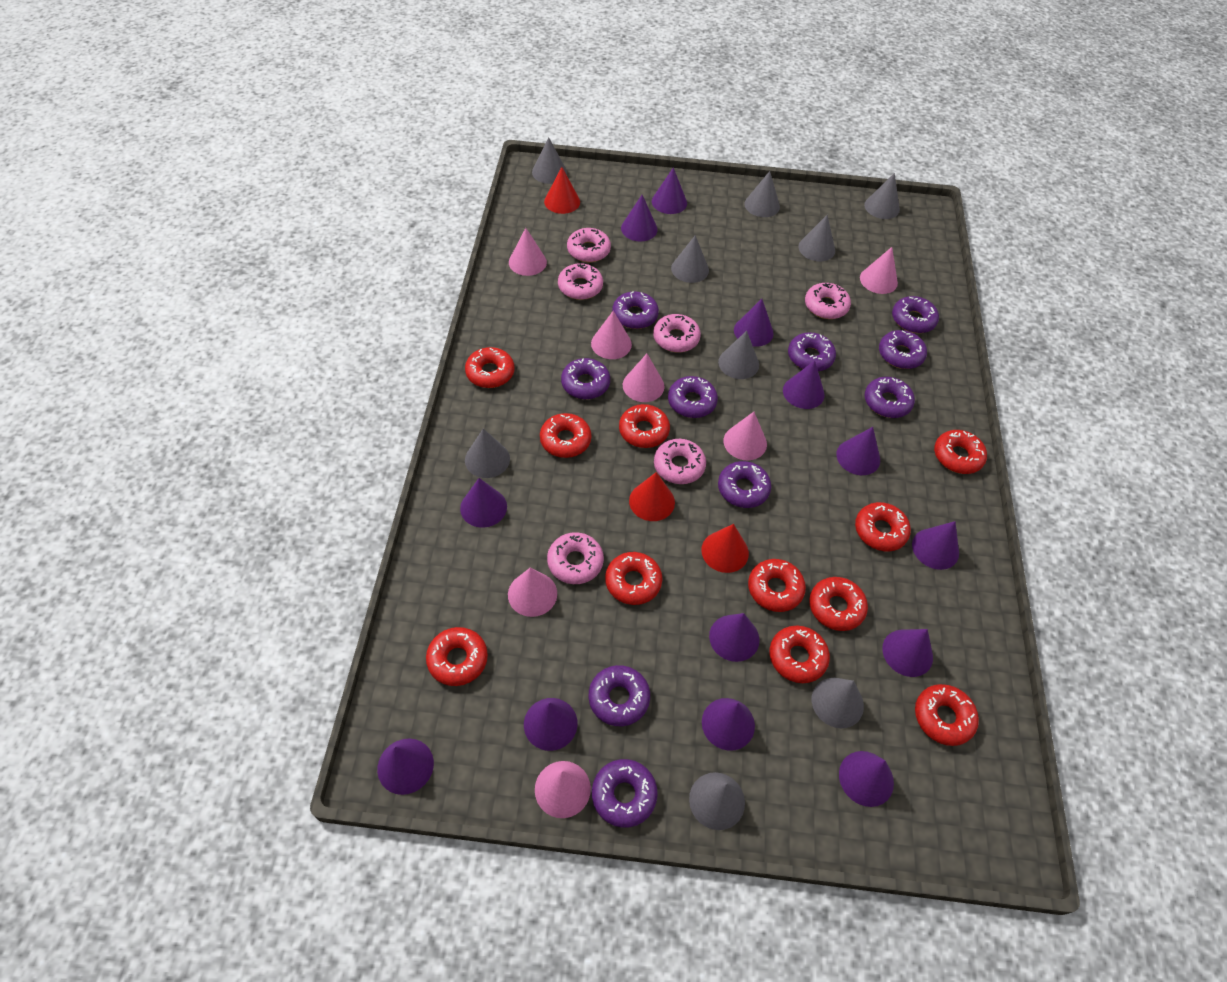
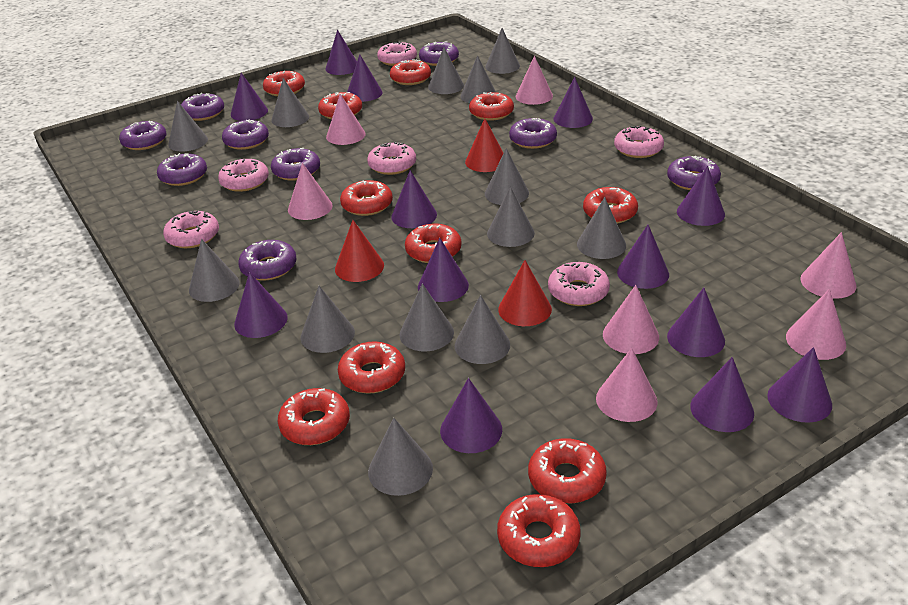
grey cone: [465,429,510,478] [532,137,567,184] [671,235,709,283] [689,772,745,830] [718,331,759,379] [744,171,780,217] [799,215,835,261] [812,678,864,728] [864,173,900,219] = 9 -> [168,101,208,152] [189,239,240,302] [271,78,309,127] [301,286,355,353] [368,418,433,496] [400,284,454,351] [428,47,464,94] [455,295,510,364] [460,55,496,103] [485,28,520,74] [485,148,529,205] [487,187,535,247] [577,197,626,259] = 13
purple donut: [561,358,610,399] [589,665,650,726] [592,759,658,828] [612,291,659,329] [668,376,718,418] [718,461,771,508] [788,332,836,371] [865,377,915,418] [879,330,927,369] [892,296,939,333] = 10 -> [119,121,167,150] [157,153,207,186] [181,93,224,121] [222,119,269,150] [238,240,297,280] [271,148,320,181] [419,42,459,66] [509,118,557,149] [667,156,721,190] = 9

